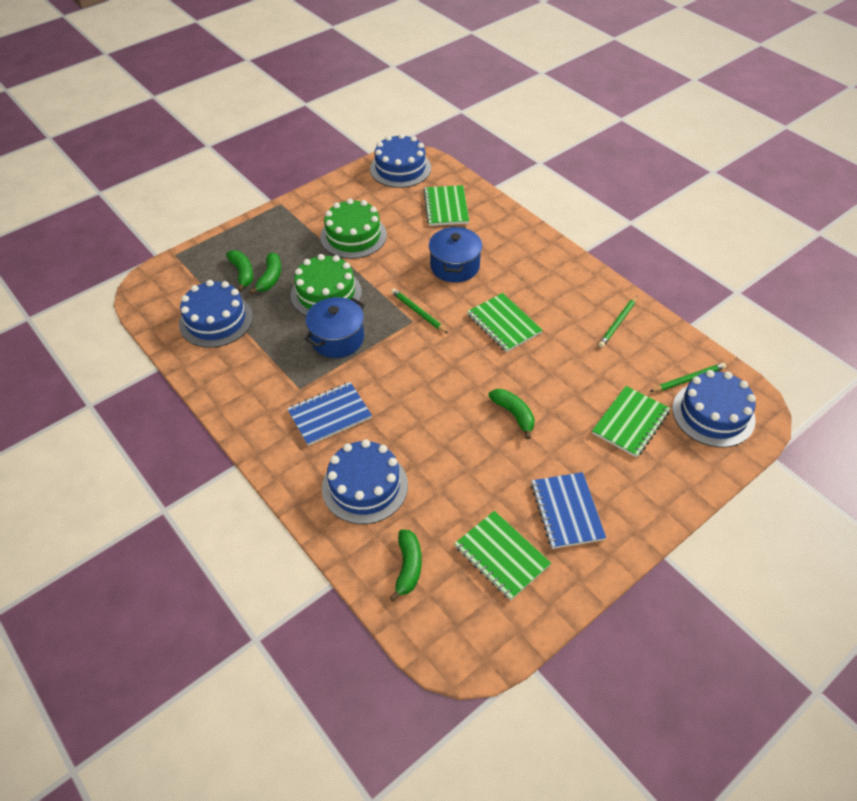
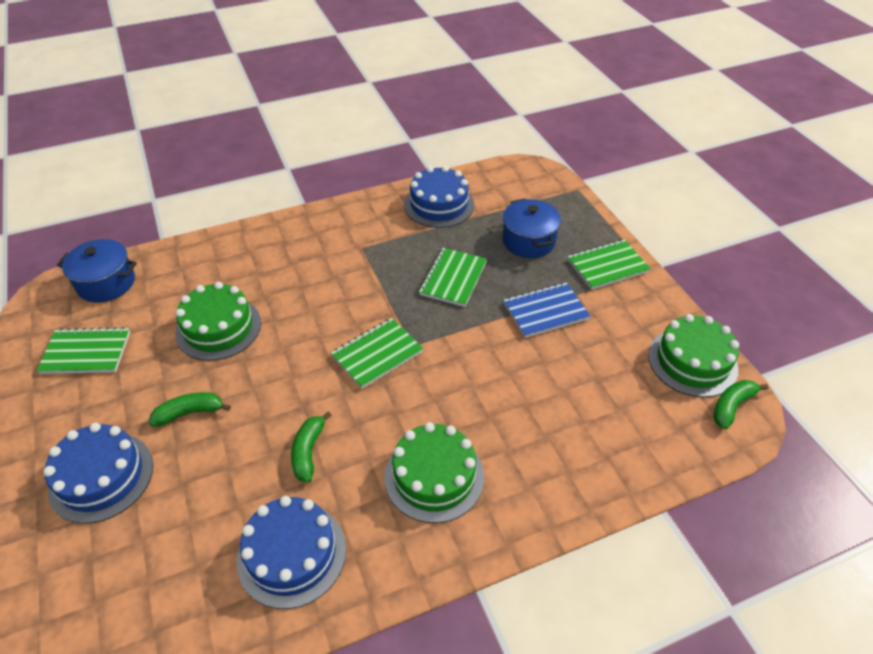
blue cake: [179,280,253,348] [322,439,408,524] [370,133,431,188] [672,370,756,447] = 4 -> [43,423,153,524] [237,496,346,609] [404,166,474,228] = 3
blue notebook: [287,382,372,446] [531,472,606,549] = 2 -> [504,282,590,338] = 1
green banana: [226,250,253,292] [250,253,281,294] [389,529,422,601] [488,389,535,439] = 4 -> [149,392,231,427] [291,411,332,483] [713,380,768,429] = 3
green cake: [291,254,362,316] [320,198,387,259] = 2 -> [175,282,261,361] [384,422,484,523] [648,314,739,398] = 3
green pencil: [391,288,448,333] [598,296,637,348] [650,363,726,392] = 3 -> none = 0

